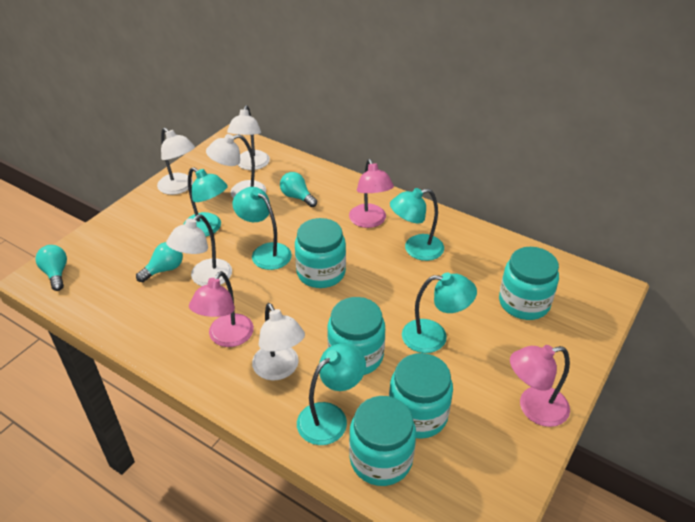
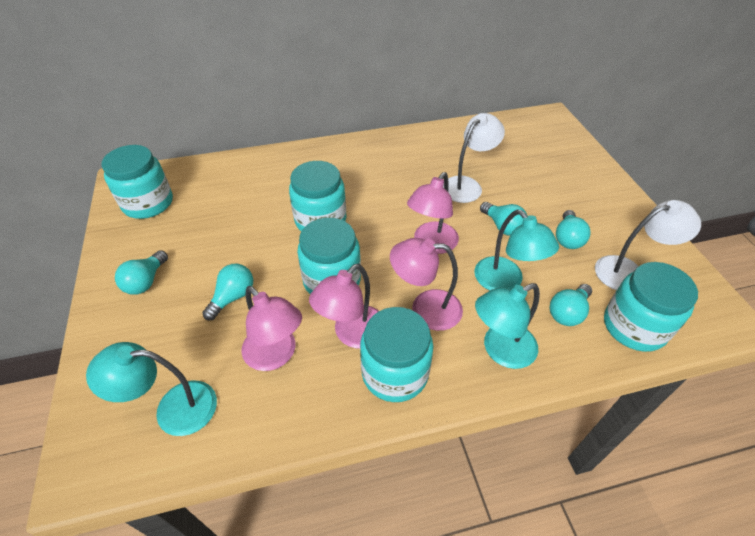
pink lamp: [189,271,254,347] [349,159,394,228] [510,345,570,427] = 3 -> [241,286,302,371] [309,264,379,349] [390,238,463,331] [407,172,459,254] = 4
turquoise lamp: [183,167,228,237] [232,187,292,270] [297,344,366,445] [390,188,444,261] [402,273,477,353] = 5 -> [86,342,217,436] [475,210,559,291] [475,283,540,369] = 3
turquoise light bulb: [36,245,67,291] [136,242,183,282] [280,172,317,207] = 3 -> [115,250,168,295] [202,264,253,320] [480,202,527,236] [550,284,592,326] [556,210,591,249] = 5
white lamp: [157,128,195,195] [166,215,232,286] [206,134,266,198] [227,105,270,170] [252,303,305,380] = 5 -> [443,113,505,203] [595,200,701,290] = 2

